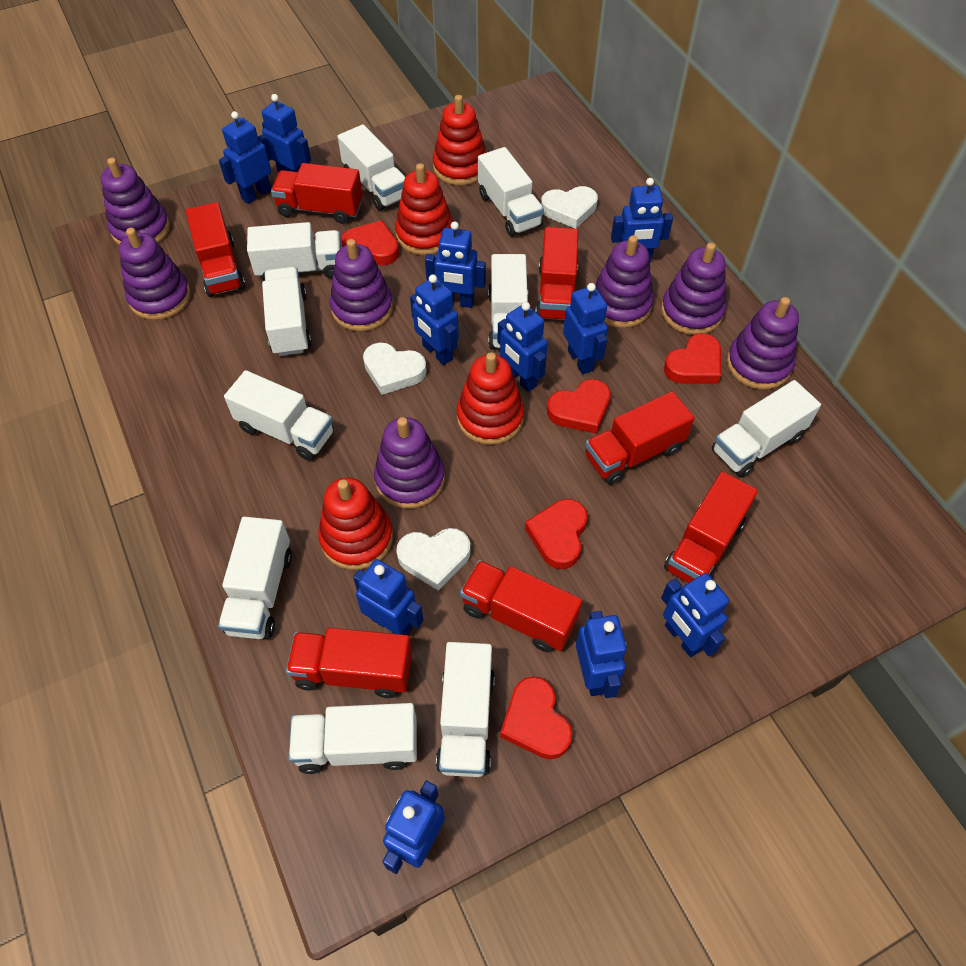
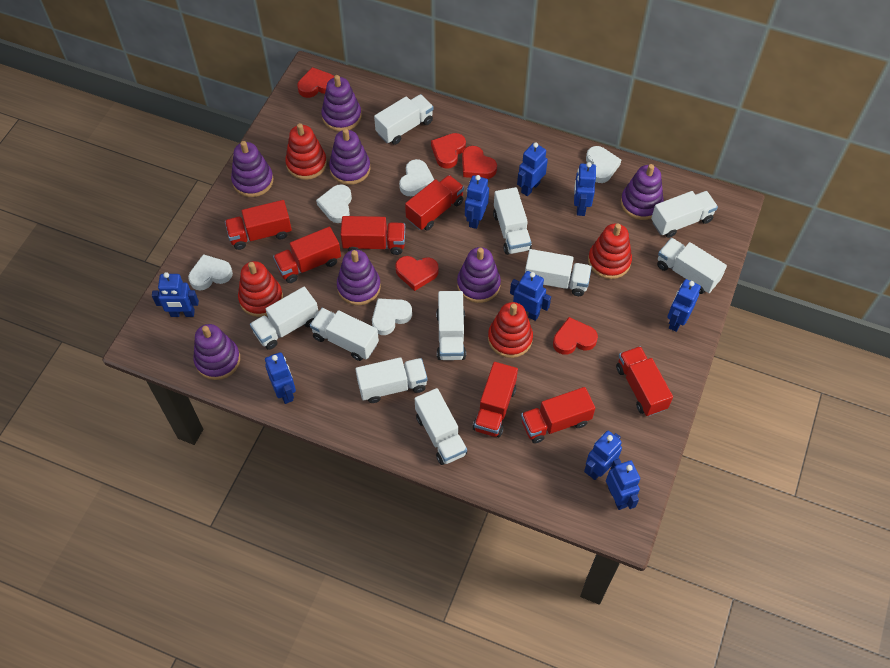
blue robot: [219,111,272,204] [262,94,311,173] [353,559,423,635] [383,781,445,874] [410,274,459,365] [425,221,486,308] [497,302,548,392] [563,283,608,374] [576,611,627,698] [611,178,673,262] [661,573,729,657] = 11 -> [152,272,199,317] [265,352,296,404] [465,175,489,229] [510,271,551,321] [517,142,548,196] [574,162,596,216] [584,431,622,480] [606,459,640,510] [667,279,701,332] = 9
white heart: [363,343,427,395] [396,528,471,591] [541,186,598,229] = 3 -> [188,254,233,290] [316,184,352,223] [372,298,412,335] [399,159,434,196] [586,146,621,183] = 5

